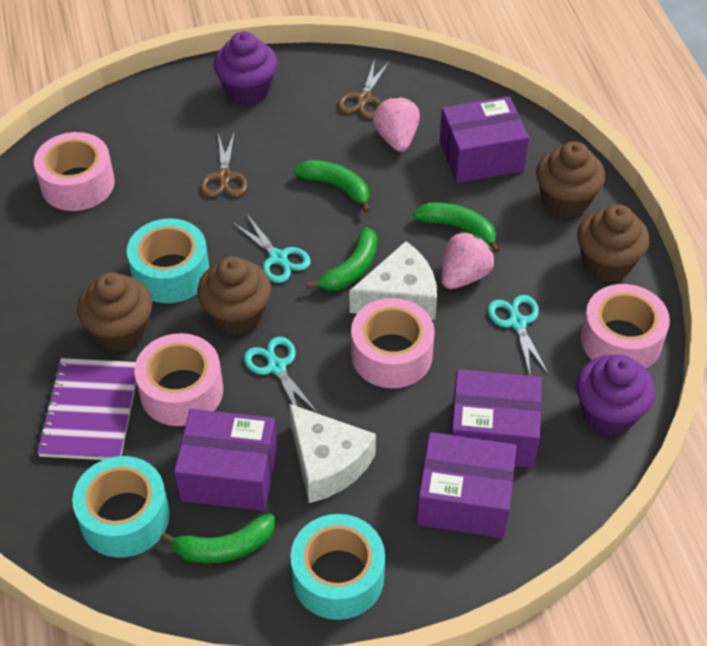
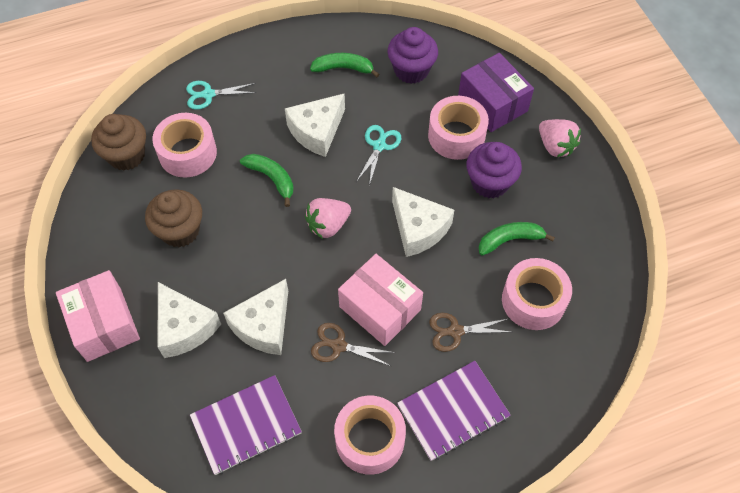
brown cupcake: [77,272,152,352] [197,256,271,336] [536,141,605,218] [577,204,649,282] = 4 -> [91,114,146,171] [145,189,202,247] = 2
green banana: [160,514,275,563] [294,160,370,213] [306,227,377,290] [413,202,500,253] = 4 -> [240,154,294,207] [310,53,380,77] [479,222,555,256] = 3
pink box: none = 0 -> [56,270,140,362] [338,254,423,346] = 2
purple box: [174,409,277,511] [417,432,517,538] [440,96,529,183] [450,369,542,468] = 4 -> [458,53,534,132] = 1
purple notebook: [36,358,136,460] = 1 -> [190,375,302,475] [397,361,510,461] = 2
turquoise scissors: [232,214,311,283] [244,337,319,414] [488,295,549,375] = 3 -> [186,81,256,110] [356,125,401,186] = 2
turquoise tape: [72,456,170,558] [127,218,209,303] [290,514,385,620] = 3 -> none = 0
white cheese: [289,404,376,503] [350,241,437,320] = 2 -> [158,282,221,358] [223,279,288,355] [285,94,345,157] [392,187,454,257] = 4

